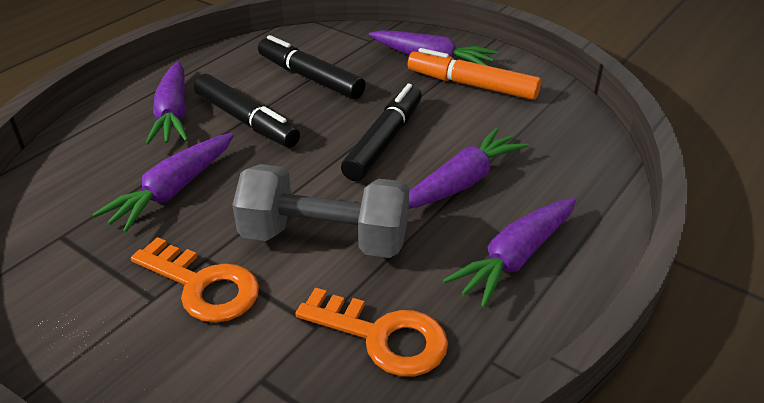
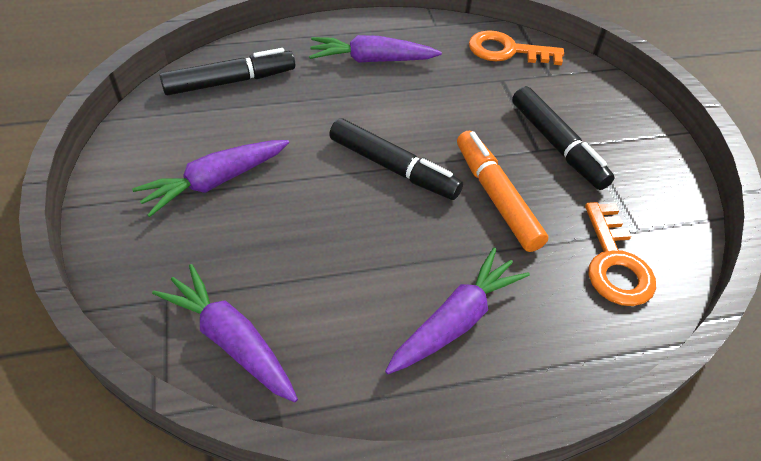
grey dumbbell: [232,164,409,258] = 1 -> none = 0
purple carrot: [92,133,234,233] [145,62,188,145] [369,30,498,66] [409,128,529,209] [442,198,576,308] = 5 -> [132,140,289,217] [152,264,298,402] [309,35,442,63] [385,248,530,374] = 4

